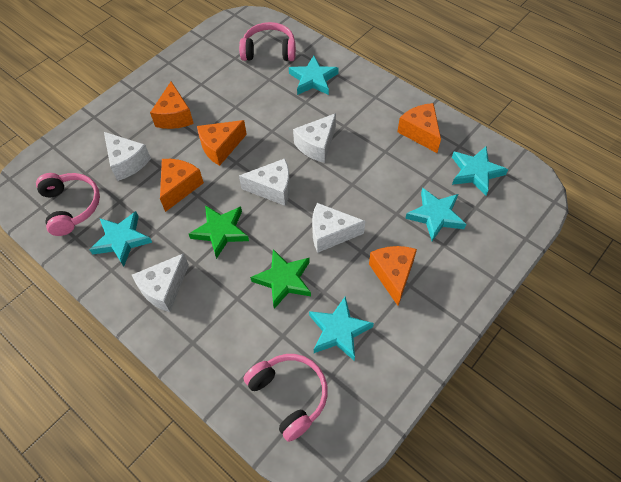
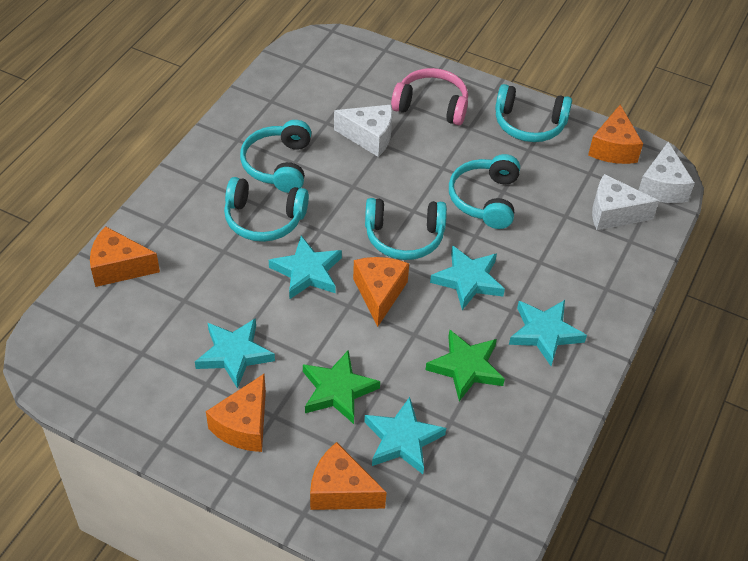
pink headphones: [36,173,100,236] [239,22,296,61] [244,354,328,442] = 3 -> [391,68,468,125] = 1
turquoise headphones: none = 0 -> [224,177,309,242] [240,120,311,193] [365,198,447,260] [449,154,520,229] [495,84,572,142] = 5
white cheese: [104,132,151,181] [132,253,189,312] [239,158,290,206] [293,113,336,163] [312,203,365,253] = 5 -> [334,105,393,157] [592,174,659,230] [639,142,695,203] = 3

